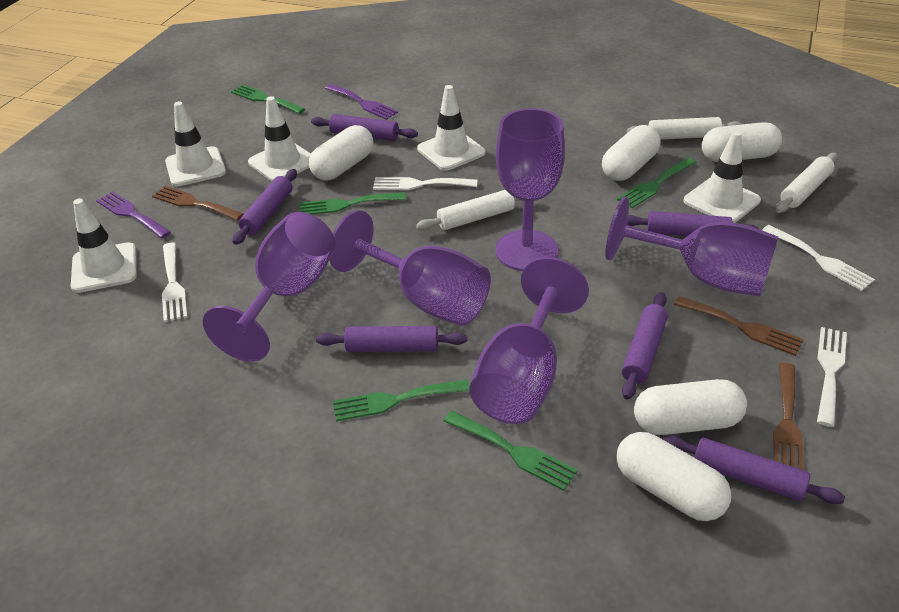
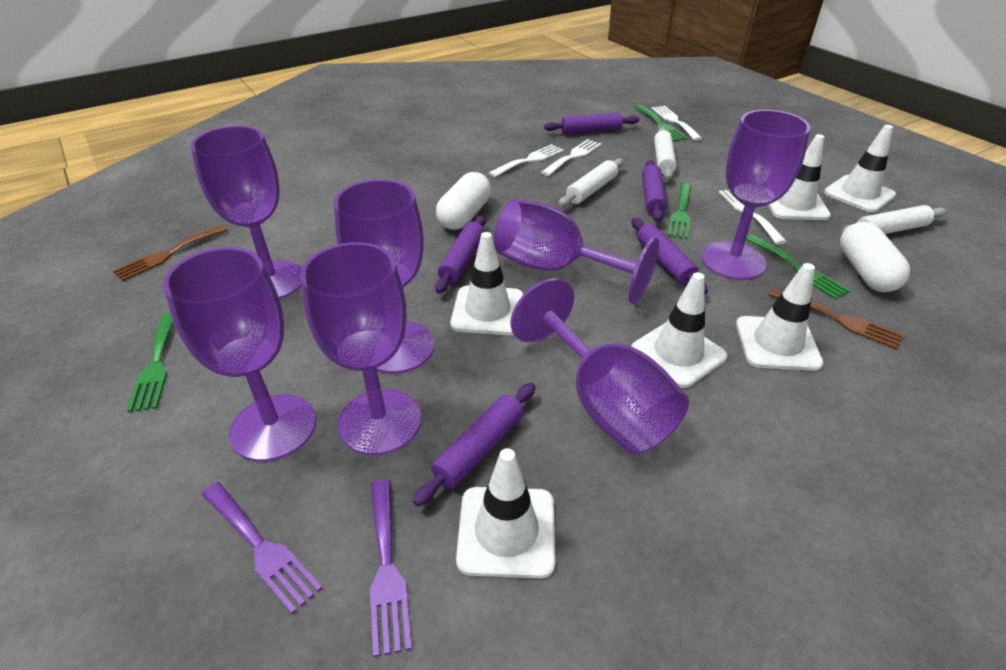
brown fork: [152,186,244,221] [674,296,804,356] [773,363,804,470] = 3 -> [113,225,227,281] [768,287,904,350] = 2
green fork: [231,84,305,114] [300,192,406,215] [333,380,470,421] [443,411,578,491] [617,158,697,208] = 5 -> [127,312,173,412] [635,105,687,142] [667,183,691,239] [746,234,850,300] = 4
purple goblet: [203,212,333,362] [328,210,491,326] [469,257,589,424] [495,108,565,271] [605,197,778,296] = 5 -> [163,247,316,462] [191,126,302,299] [301,242,421,455] [334,179,435,374] [494,199,659,304] [511,278,689,455] [701,110,810,280] = 7
purple rolling pin: [232,169,297,245] [311,114,418,141] [316,326,467,352] [622,292,668,399] [628,211,759,236] [663,435,845,504] = 6 -> [413,383,536,507] [435,215,485,294] [544,112,639,134] [631,218,708,295] [642,160,667,222] = 5
white capsule: [309,125,374,180] [602,125,660,181] [616,432,731,521] [634,379,747,435] [702,122,782,162] = 5 -> [436,172,491,230] [840,222,910,292] = 2
white traffic cone: [71,198,137,293] [165,101,226,187] [248,96,311,181] [417,85,485,171] [683,131,761,223] = 5 -> [450,232,523,335] [456,448,555,578] [631,272,727,388] [736,263,823,371] [768,134,831,220] [824,125,896,212] = 6

